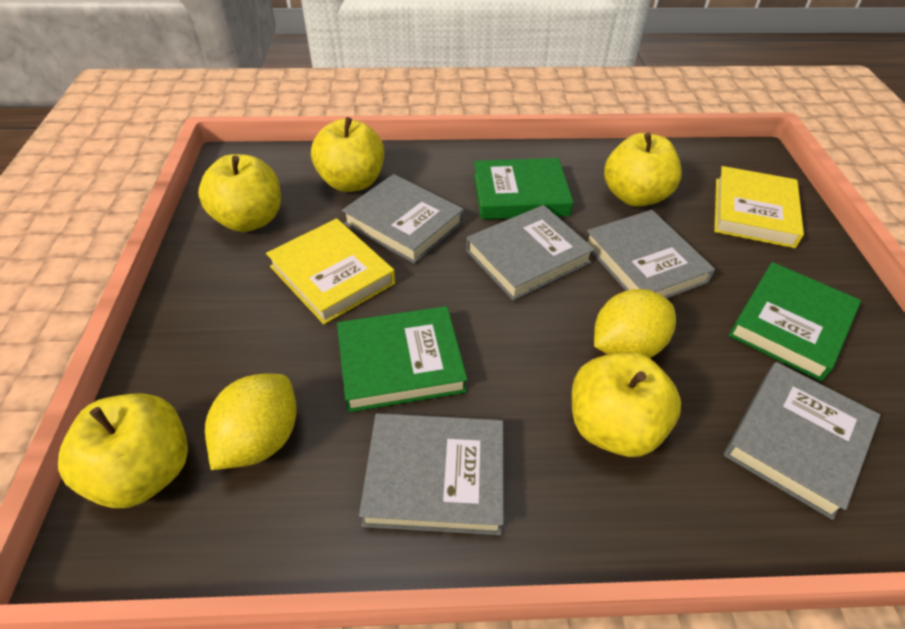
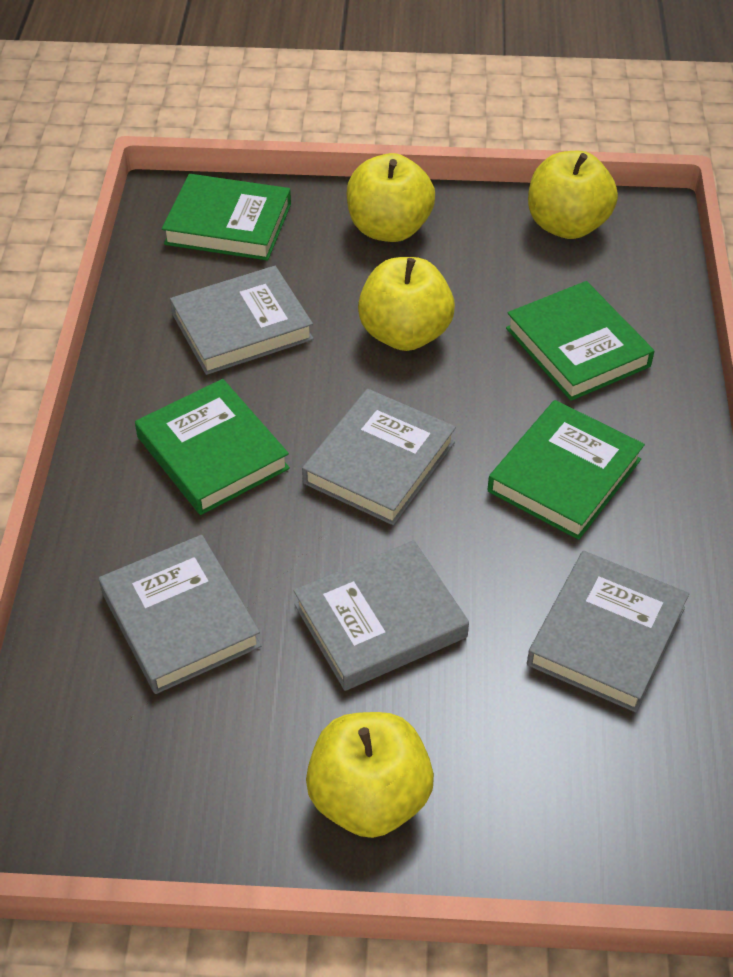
green book: [337,306,467,412] [473,158,573,219] [728,262,861,381] = 3 -> [135,379,290,515] [162,174,291,261] [487,400,645,540] [506,281,654,401] = 4
yellow apple: [58,393,188,508] [198,154,281,232] [311,117,384,192] [572,352,681,457] [604,133,682,207] = 5 -> [306,712,434,838] [347,153,435,242] [358,257,455,351] [528,151,618,239] = 4
yellow book: [266,218,395,324] [714,166,804,248] = 2 -> none = 0
yellow lemon: [205,374,297,470] [594,289,676,358] = 2 -> none = 0

